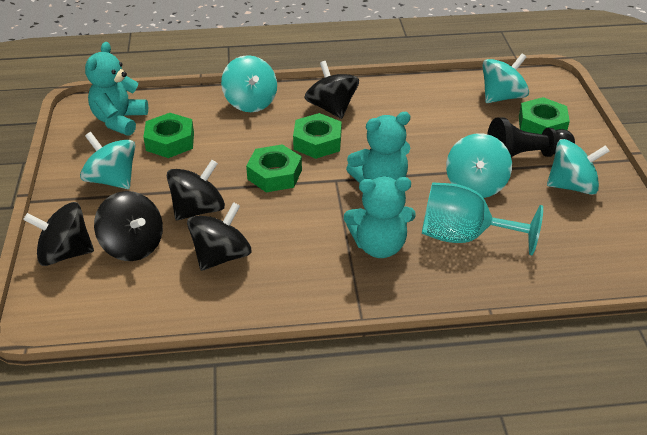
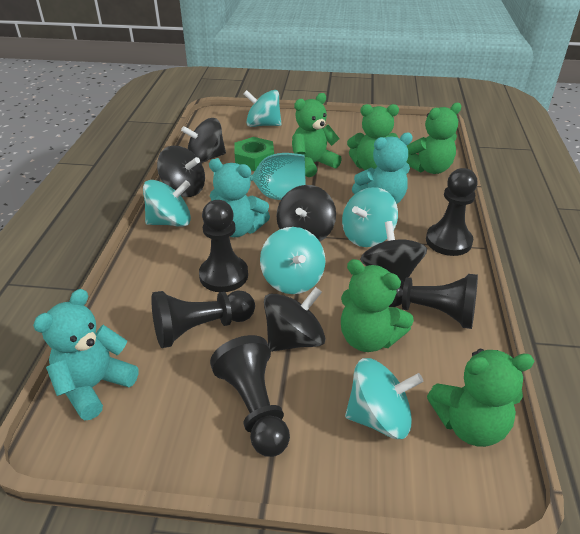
black pawn: [487,117,575,157] = 1 -> [151,290,255,348] [199,200,248,292] [210,335,290,457] [389,274,478,329] [426,168,478,256] = 5
green nut: [143,113,194,158] [246,144,302,192] [293,113,342,159] [519,97,570,134] = 4 -> [235,137,274,171] = 1
green teddy bear: none = 0 -> [292,93,342,177] [341,259,414,352] [347,104,399,170] [407,103,461,174] [427,349,534,447] = 5

